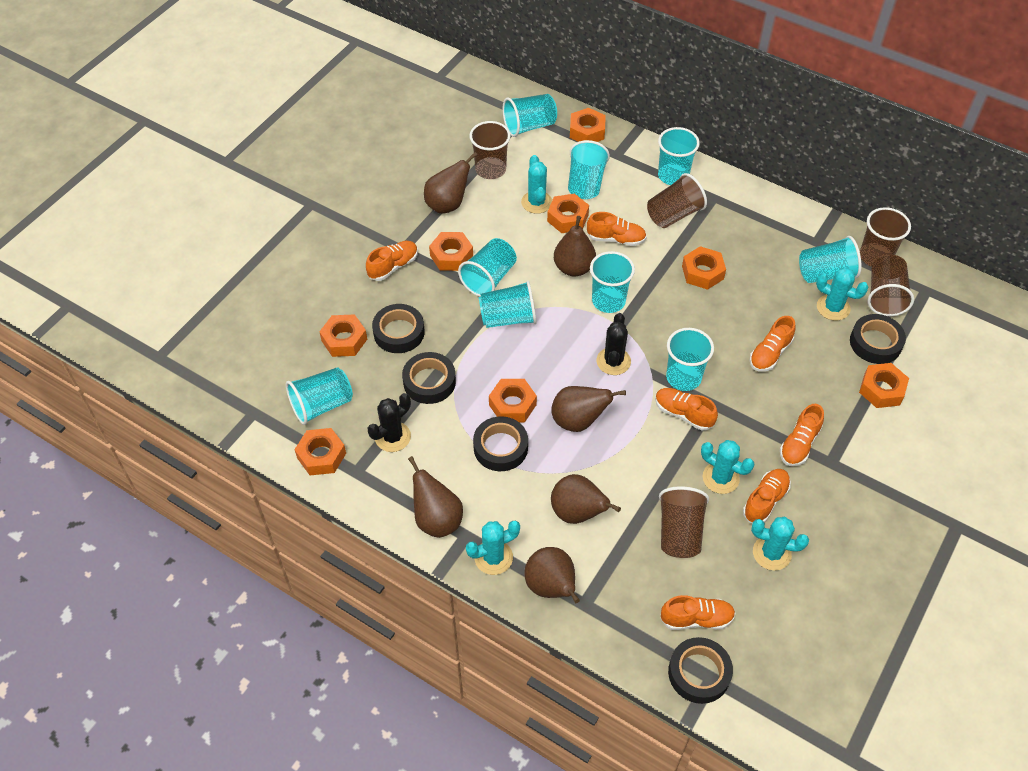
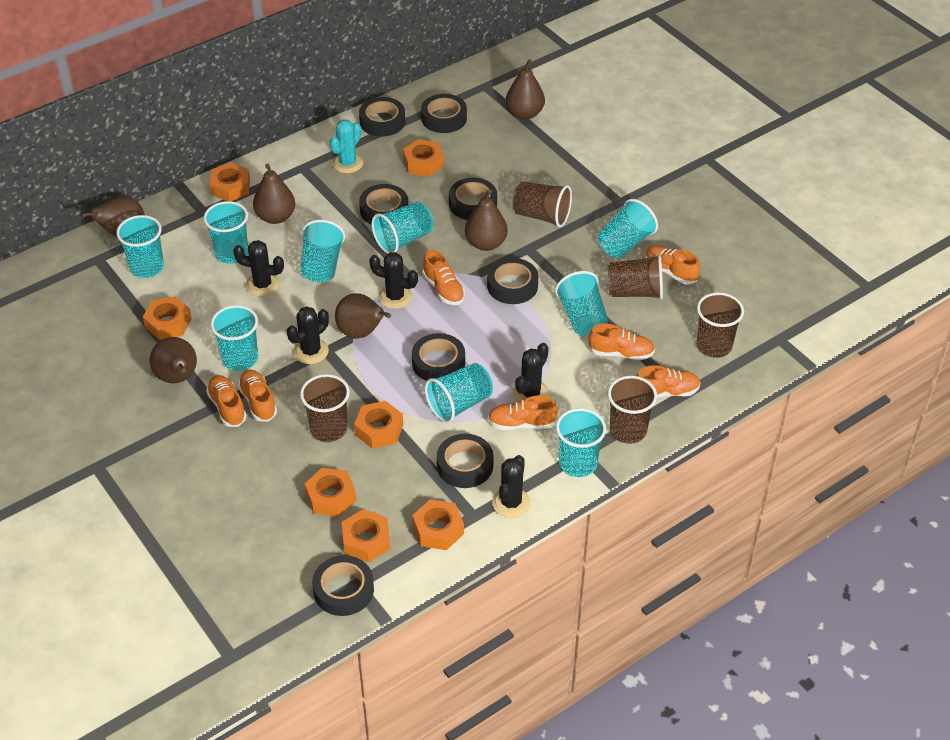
black cactus: [367,393,411,452] [597,313,631,375] = 2 -> [233,240,284,297] [287,306,329,364] [369,252,418,309] [492,455,531,518] [513,343,549,401] = 5
black tape: [372,304,425,353] [402,352,456,404] [473,416,528,471] [668,637,733,704] [850,314,906,364] = 5 -> [312,555,374,616] [359,97,405,137] [359,184,408,224] [412,333,465,381] [421,94,467,133] [437,434,493,488] [449,178,497,220] [487,258,538,304] = 8
orange nut: [294,428,346,475] [319,314,367,357] [429,232,473,271] [489,379,537,422] [547,194,589,233] [570,108,606,142] [682,246,726,290] [859,363,909,408] = 8 -> [143,296,192,340] [210,162,250,201] [305,468,356,517] [342,509,390,563] [354,401,403,449] [403,139,444,177] [412,499,464,550] = 7
turquoise cactus: [466,521,520,575] [521,155,552,214] [701,440,754,494] [751,517,809,571] [816,267,869,321] = 5 -> [330,119,363,174] = 1

